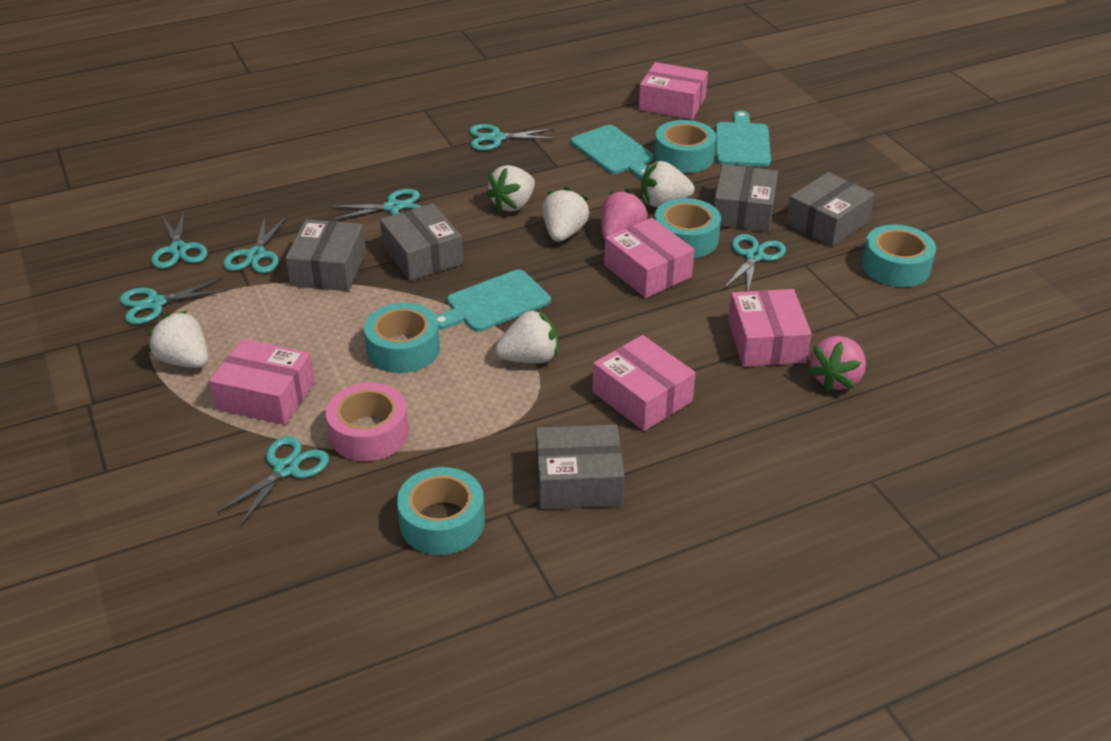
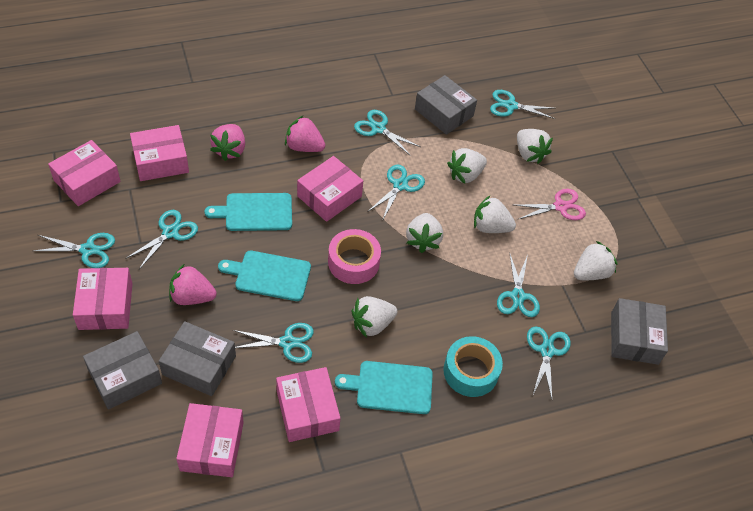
grey box: [285,219,366,291] [380,203,463,281] [536,424,624,509] [714,164,778,232] [786,172,875,247] = 5 -> [83,331,162,410] [159,321,236,396] [415,75,477,135] [611,298,668,365] = 4
pink box: [209,339,315,425] [592,335,696,431] [604,218,695,298] [639,62,708,120] [728,289,812,367] = 5 -> [48,140,121,206] [73,268,133,330] [130,125,189,181] [176,403,244,477] [276,367,340,442] [297,156,363,222] = 6
pink scissors: none = 0 -> [515,189,586,220] = 1
pink strawberry: [601,189,649,239] [808,336,866,392] = 2 -> [169,264,217,305] [210,124,245,161] [285,116,325,152] = 3
turquoise scissors: [119,278,228,324] [151,210,208,269] [217,436,329,526] [223,216,287,273] [328,189,421,221] [469,124,556,151] [723,234,786,292] = 7 -> [33,233,115,268] [125,210,198,269] [233,323,314,363] [354,110,420,156] [367,165,425,219] [490,90,555,119] [497,252,540,317] [527,326,571,399] = 8
turquoise tape: [364,303,440,373] [397,467,485,555] [654,120,716,173] [654,198,721,258] [862,225,936,287] = 5 -> [443,336,503,397] = 1
white strawberry: [148,311,208,368] [485,165,535,212] [495,309,558,363] [542,187,589,242] [641,161,694,207] = 5 -> [351,296,398,338] [406,213,443,253] [447,148,487,184] [474,196,516,233] [517,129,553,164] [574,241,617,280] = 6

